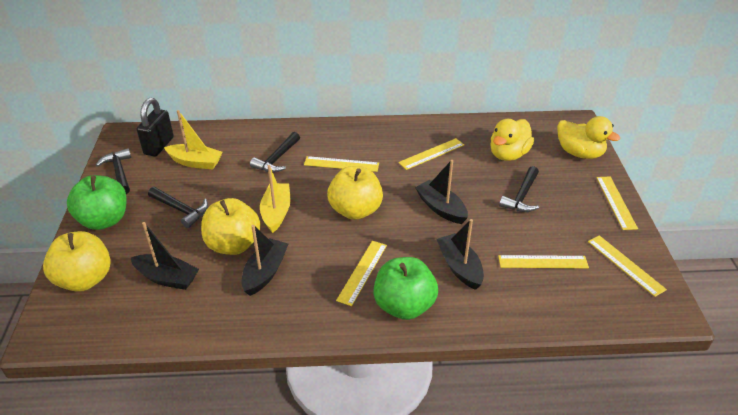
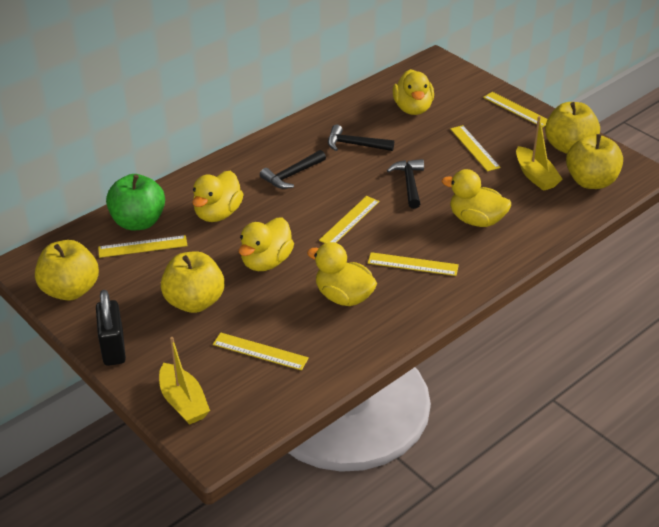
black boat: [131,222,199,290] [242,225,288,296] [415,160,468,224] [437,219,484,290] = 4 -> none = 0
black hammer: [96,148,132,194] [148,187,208,228] [250,132,300,173] [499,166,539,212] = 4 -> [260,150,326,189] [328,125,394,151] [387,159,424,209] = 3
green apple: [67,175,127,230] [373,257,438,320] = 2 -> [106,174,165,230] = 1
yellow apple: [43,231,111,292] [201,198,261,255] [327,166,383,220] = 3 -> [35,240,99,301] [161,251,225,313] [545,102,600,154] [566,134,623,189] = 4
yellow duck: [490,119,534,161] [557,116,620,159] = 2 -> [193,171,243,222] [239,217,294,271] [307,242,377,306] [393,69,434,115] [442,169,511,227] = 5

